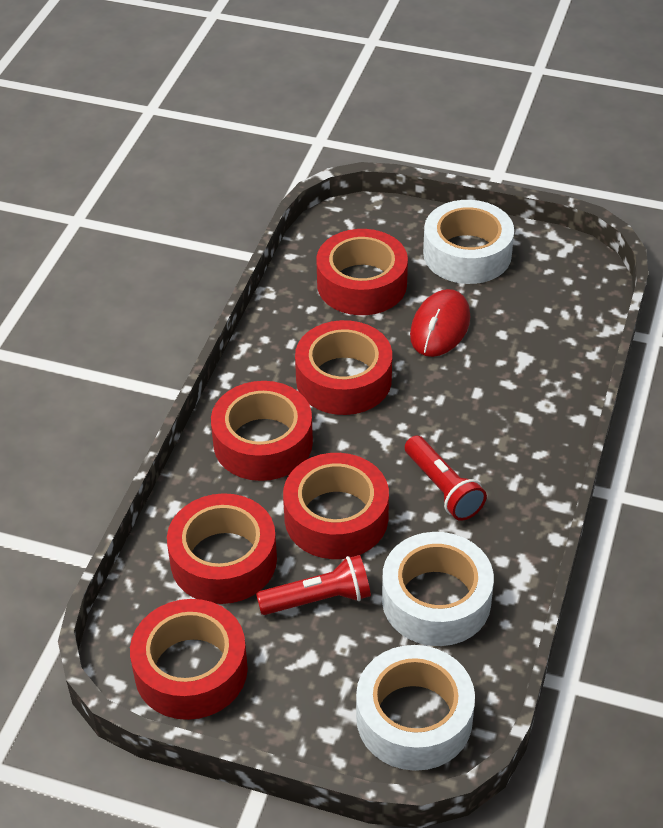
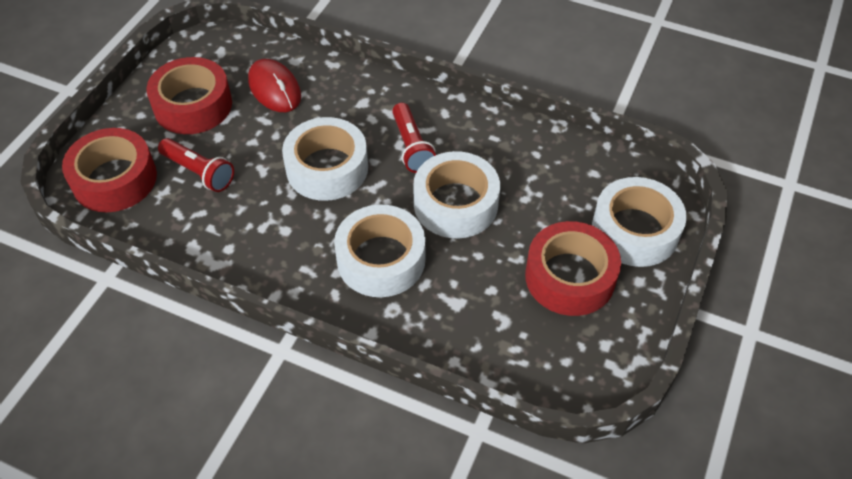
red tape: [130,599,248,720] [167,493,277,604] [211,381,313,481] [283,453,389,559] [295,320,392,415] [317,229,408,315] = 6 -> [62,128,157,212] [146,57,232,134] [525,221,621,316] = 3
white tape: [356,645,475,771] [382,532,494,646] [423,200,514,284] = 3 -> [282,117,368,201] [334,204,425,297] [413,151,500,238] [592,177,687,267] = 4

